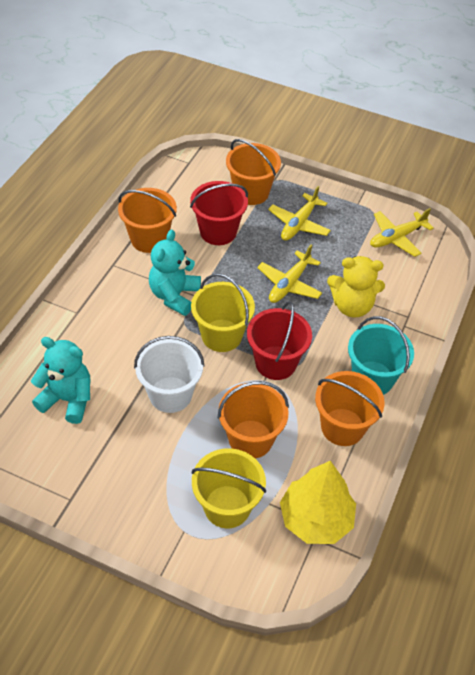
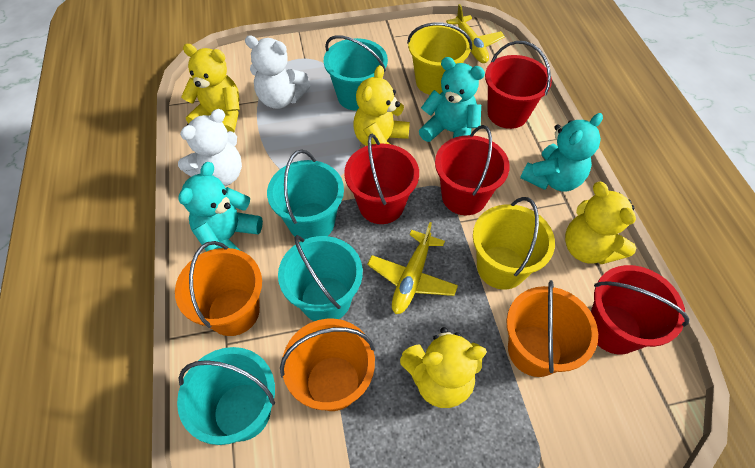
orange bucket: [118,188,177,253] [218,381,289,459] [226,139,281,205] [315,371,385,446] = 4 -> [175,241,262,336] [280,319,375,411] [506,280,598,377] = 3
red bucket: [190,181,248,245] [247,301,312,380] = 2 -> [344,134,419,224] [435,125,510,215] [485,41,552,129] [591,265,689,354] = 4
turquoise bucket: [348,316,414,395] = 1 -> [177,347,275,445] [267,150,344,240] [278,235,363,321] [324,35,388,111] = 4
turquoise teddy bear: [31,337,90,424] [149,229,201,316] = 2 -> [178,162,263,252] [419,57,485,142] [520,113,603,191] = 3
white bucket: [134,336,205,413] = 1 -> none = 0
white teddy bear: none = 0 -> [178,109,242,186] [245,36,311,109] = 2
yellow plane: [257,244,322,303] [268,186,331,241] [370,208,434,257] = 3 -> [367,222,458,314] [446,4,505,63] = 2
yellow teddy bear: [327,256,385,317] = 1 -> [181,44,240,132] [353,65,410,146] [400,327,487,408] [565,182,636,264] = 4
yellow tree: [280,461,356,544] = 1 -> none = 0

